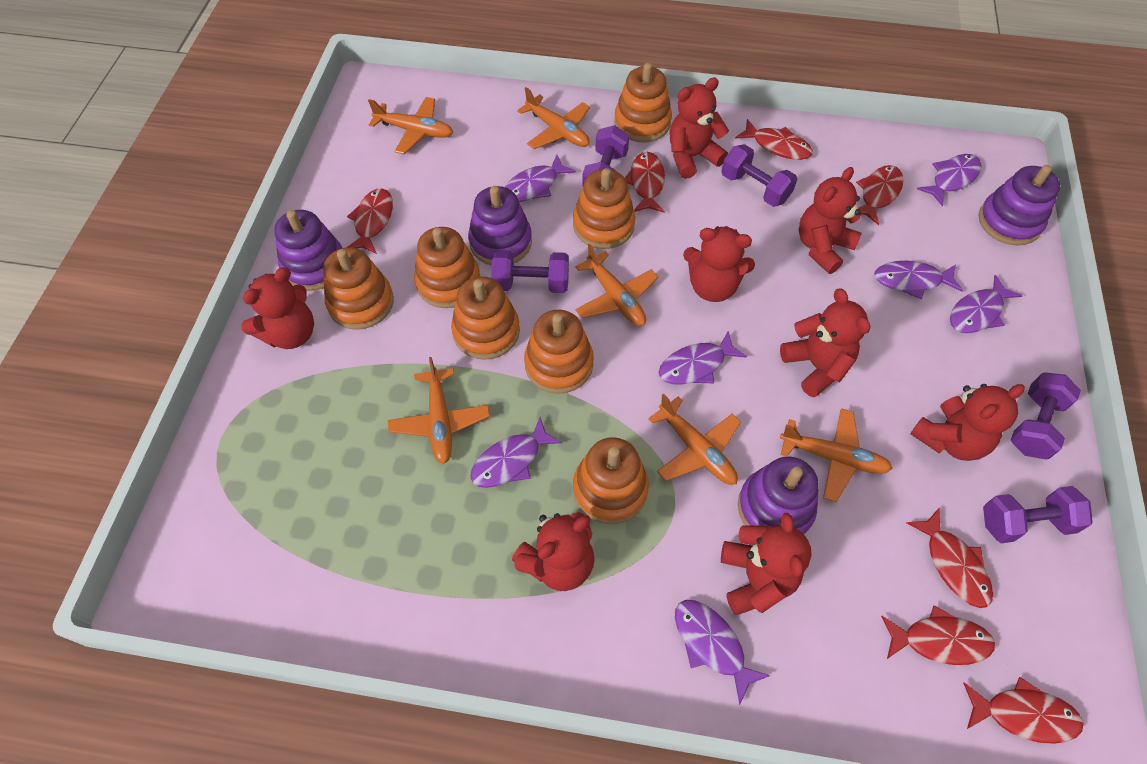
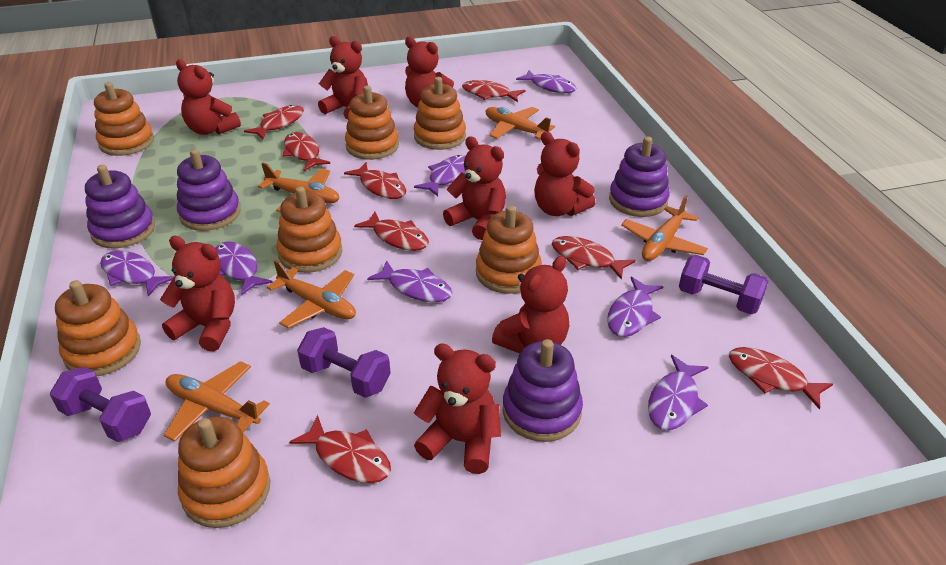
orange plane: [368,97,453,154] [388,357,490,464] [517,87,590,149] [575,244,658,326] [648,394,741,485] [780,408,893,502] = 6 -> [164,361,270,441] [258,162,340,212] [267,260,356,328] [486,107,555,139] [621,195,708,261] = 5
purple dumbbell: [491,250,569,293] [582,125,629,187] [721,144,797,207] [983,486,1093,543] [1011,372,1081,460] = 5 -> [50,367,151,442] [297,327,391,398] [679,255,769,314] = 3
red fish: [346,188,393,254] [625,152,665,212] [735,119,813,160] [856,165,904,225] [881,606,995,665] [907,508,993,608] [963,677,1083,744] = 7 -> [244,105,304,139] [283,132,330,171] [289,415,391,483] [344,162,406,199] [354,212,429,251] [462,80,525,102] [552,236,636,280] [729,347,833,410] = 8

